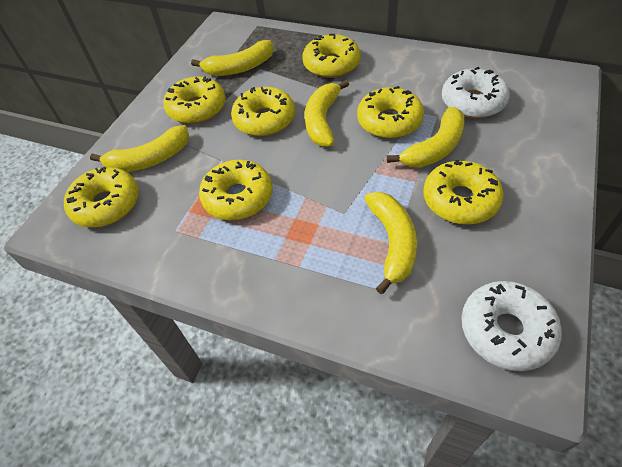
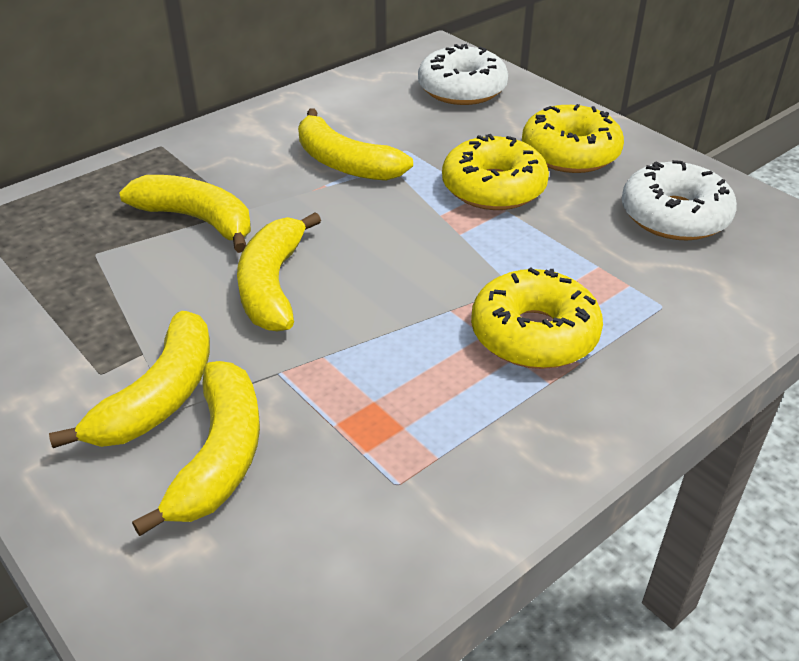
yellow donut: [64,167,139,228] [163,76,226,124] [199,160,273,220] [231,87,295,136] [302,34,361,78] [357,86,424,139] [423,160,504,224] = 7 -> [442,134,549,210] [471,267,603,369] [522,104,624,173] = 3

